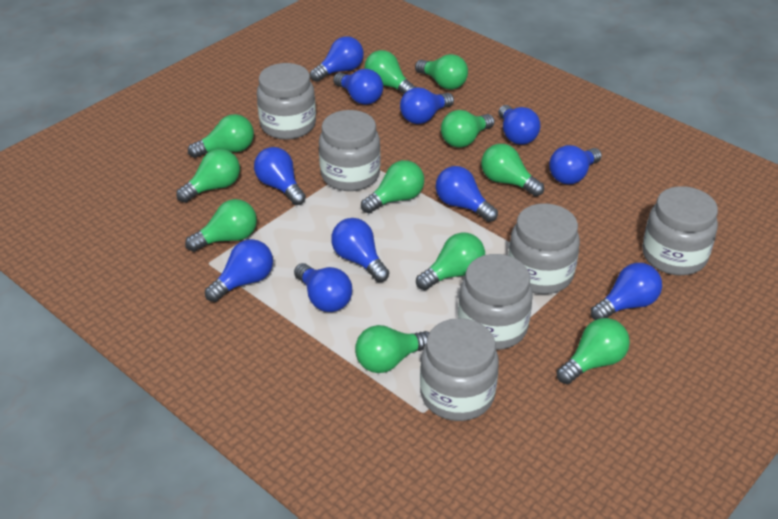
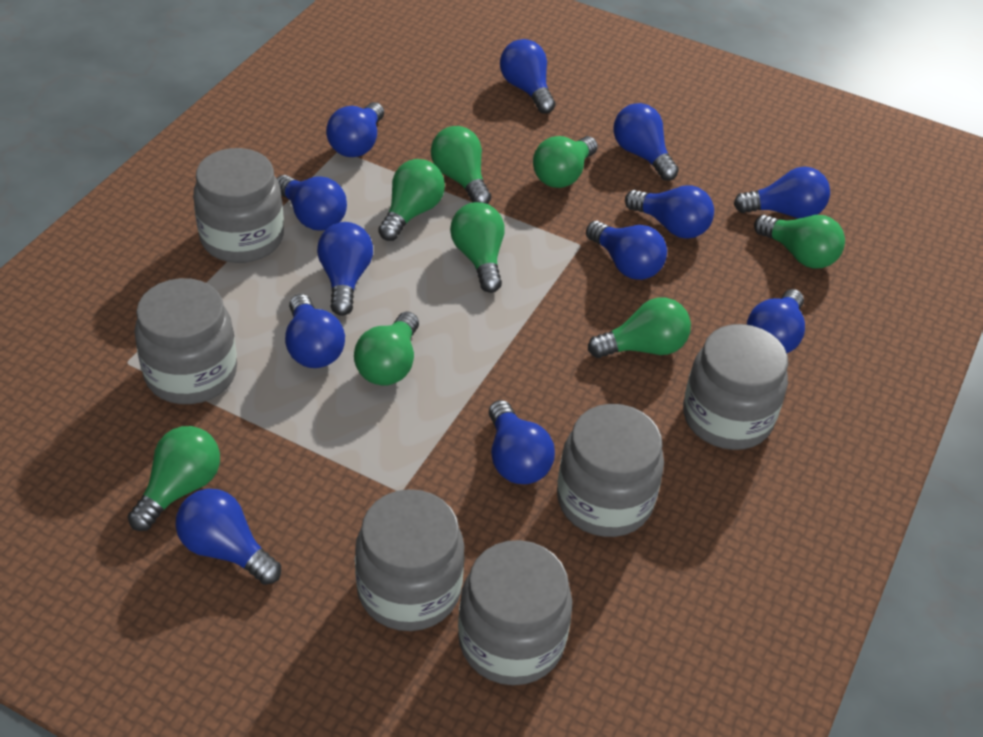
blue light bulb: [205,239,273,302] [254,147,306,205] [294,263,352,312] [310,36,364,82] [331,218,389,282] [333,69,383,105] [400,87,454,124] [436,166,498,222] [498,105,540,145] [549,145,602,185] [591,263,662,320] = 11 -> [176,489,281,585] [277,175,347,231] [285,294,345,368] [317,222,373,316] [326,102,384,157] [489,400,555,484] [500,39,555,114] [586,221,667,280] [613,103,679,181] [625,185,714,239] [734,167,830,218] [747,289,805,353] = 12
green light bulb: [176,149,240,203] [185,199,257,252] [188,114,254,158] [355,325,430,373] [361,160,424,214] [364,50,416,94] [415,54,468,90] [416,233,485,290] [441,110,495,148] [481,144,544,196] [557,318,630,384] = 11 -> [128,426,220,531] [354,311,419,385] [378,159,445,241] [431,126,491,204] [450,202,504,293] [533,136,598,188] [588,298,691,358] [754,215,845,268] = 8

